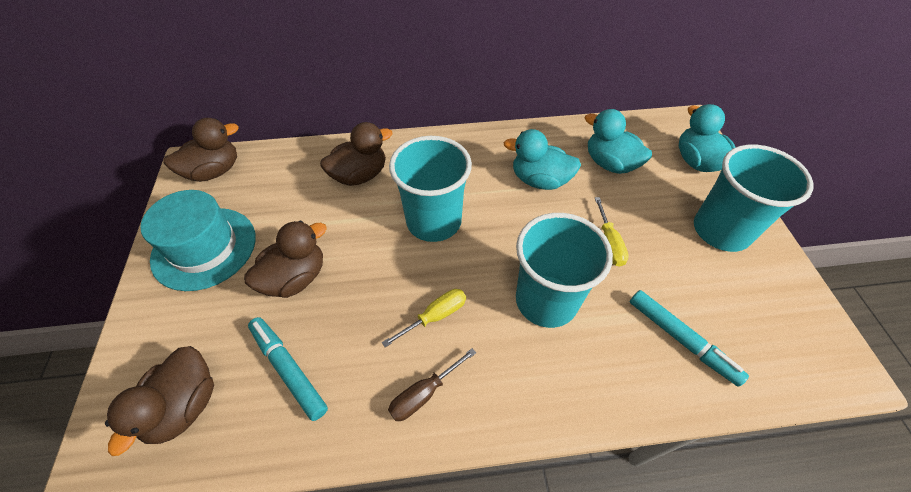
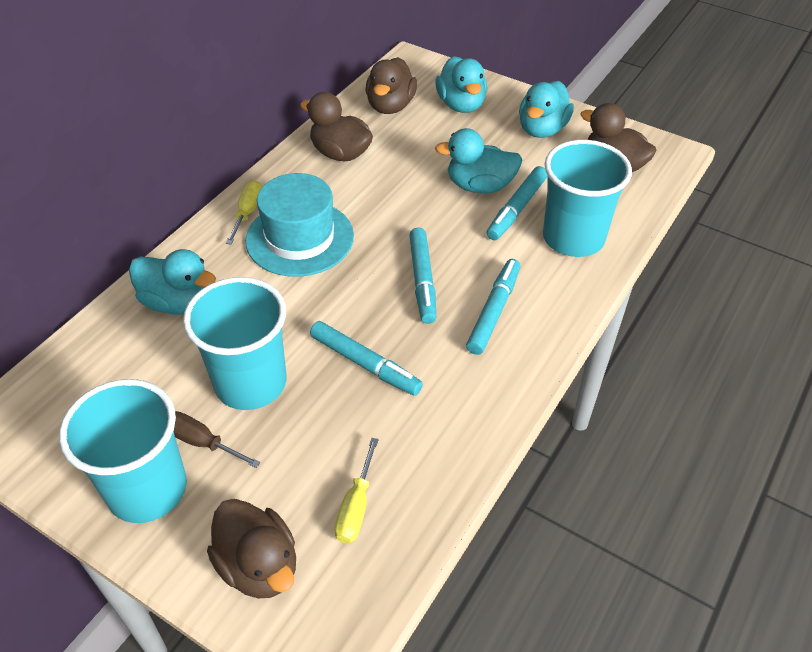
turquoise duck: [504,129,581,190] [585,109,652,174] [679,104,736,172] = 3 -> [129,249,216,315] [435,128,523,193] [436,56,487,113] [519,81,574,138] = 4
turquoise marker: [248,317,328,421] [630,290,749,387] = 2 -> [310,321,423,396] [409,228,436,324] [466,259,521,355] [487,166,547,240] = 4

